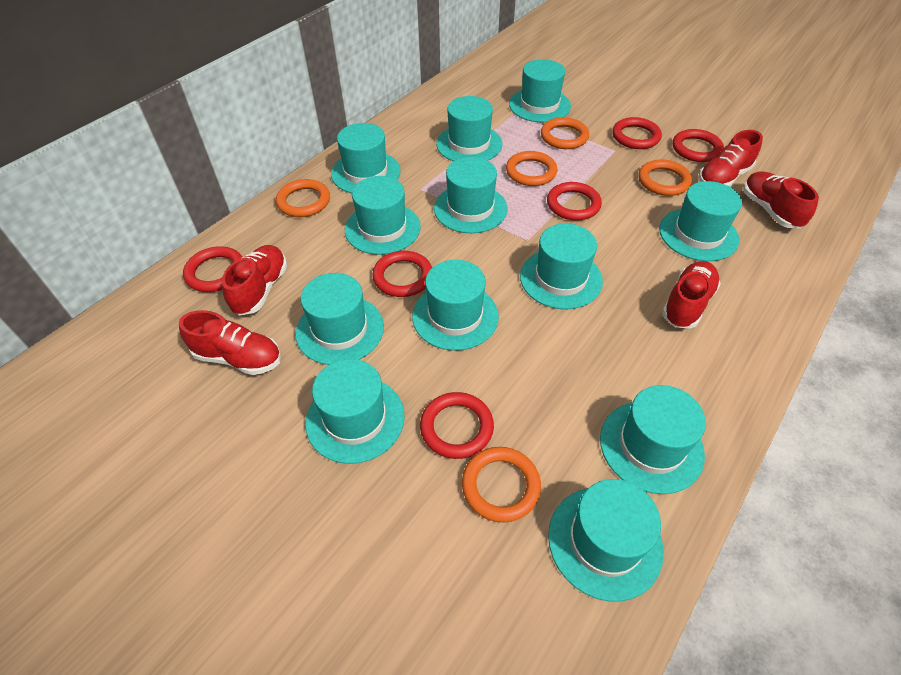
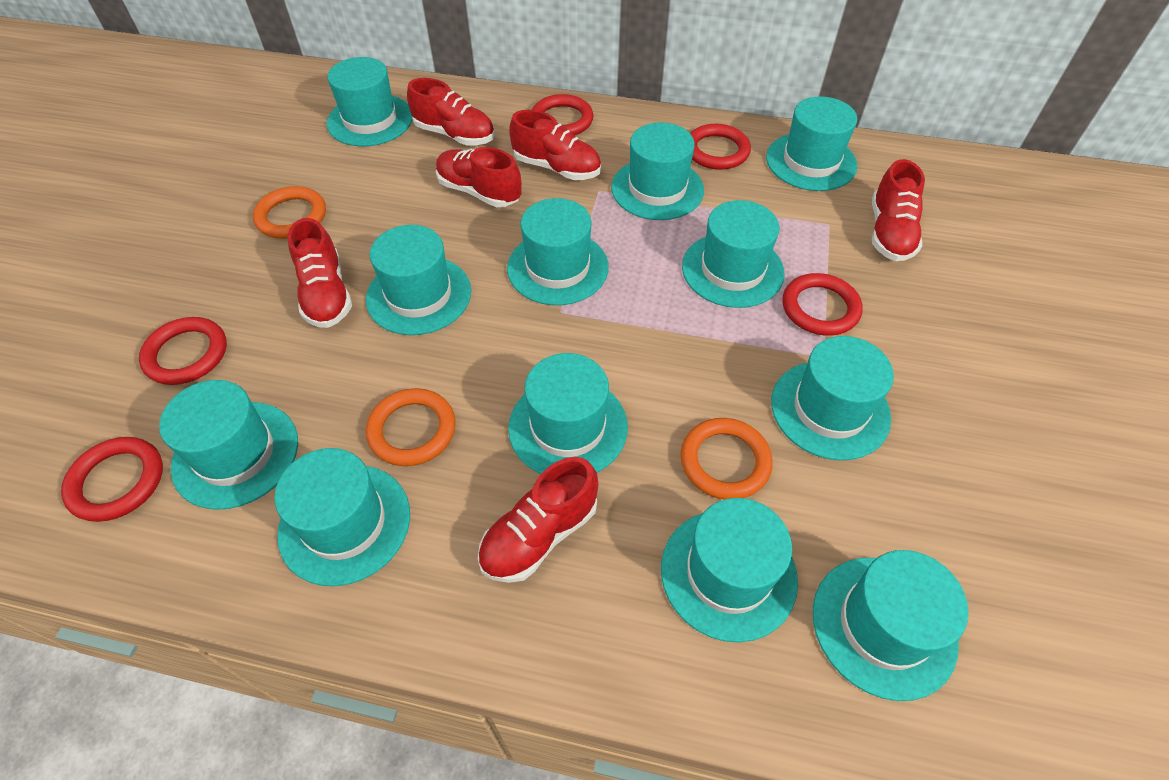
orange ring: [276,179,330,217] [462,447,541,523] [506,151,557,186] [541,117,589,149] [638,160,692,196] = 5 -> [253,186,326,239] [366,388,456,466] [680,418,773,499] = 3
red ring: [183,246,242,292] [372,251,432,297] [420,392,494,459] [547,182,602,221] [612,117,662,149] [672,129,724,162] = 6 -> [61,437,163,522] [139,317,227,385] [532,94,593,135] [690,124,751,170] [782,273,863,336] = 5
red shoe: [179,310,281,375] [222,245,287,316] [662,261,721,329] [699,130,763,187] [743,171,819,229] = 5 -> [288,218,352,328] [407,78,495,146] [436,147,522,207] [478,457,598,583] [509,110,601,180] [872,159,925,261] = 6

